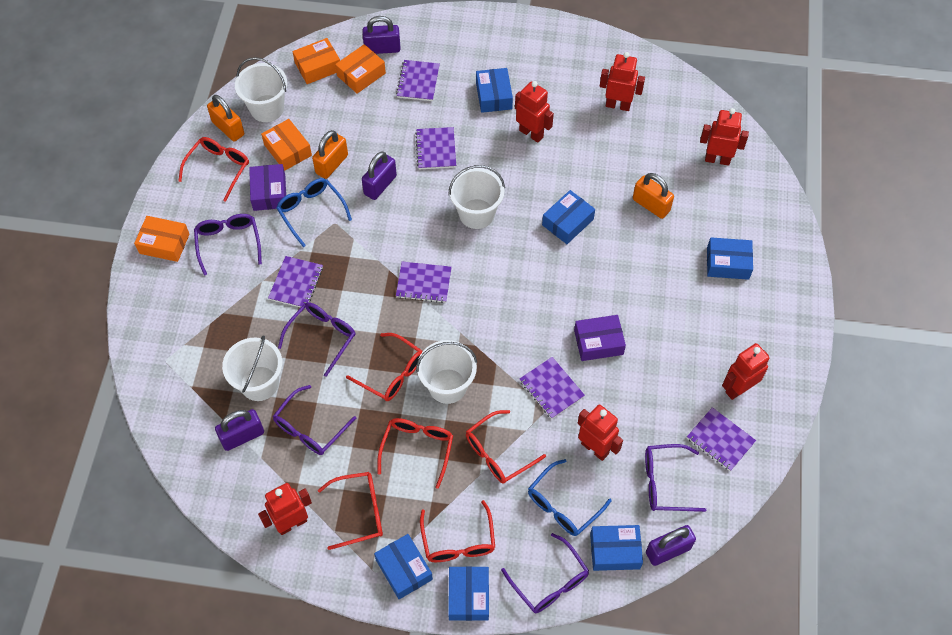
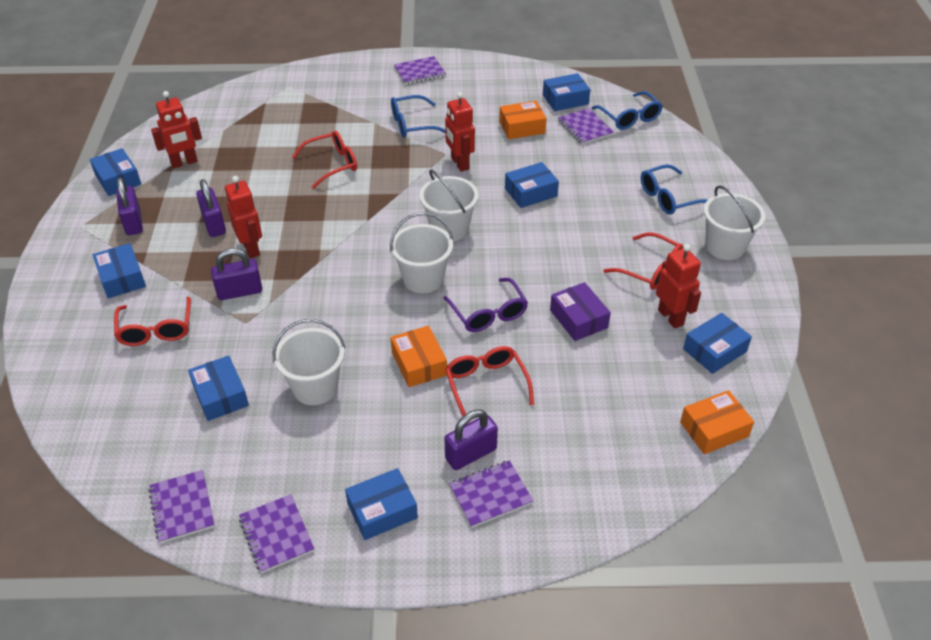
blue box: [374,534,433,599] [448,566,489,621] [476,68,513,113] [542,190,595,244] [590,525,643,571] [707,237,753,280] = 6 -> [90,148,141,196] [93,243,146,298] [188,355,249,421] [345,468,418,540] [505,162,559,208] [543,73,590,111] [683,313,752,374] = 7
blue glasses: [276,178,352,247] [528,459,612,536] = 2 -> [391,95,446,138] [591,91,663,130] [641,164,707,215] = 3
orange box: [134,216,189,262] [261,119,312,171] [292,38,340,84] [335,44,386,94] = 4 -> [390,326,447,387] [499,101,547,139] [680,390,754,454] = 3
orange padlock: [207,95,244,141] [312,130,348,179] [633,173,674,219] = 3 -> none = 0
purple box: [249,164,286,211] [574,315,626,361] = 2 -> [550,282,611,341] = 1
purple glasses: [194,214,262,275] [273,385,357,455] [278,302,356,377] [501,533,589,613] [645,444,706,512] = 5 -> [443,278,528,332] = 1
purple notebook: [268,256,323,309] [396,60,440,101] [396,262,452,303] [415,127,456,170] [520,357,585,419] [687,407,756,471] = 6 -> [148,470,215,543] [239,494,314,573] [394,56,446,85] [449,460,533,528] [558,108,614,145] = 5
red glasses: [178,137,249,202] [318,472,383,550] [346,333,422,401] [377,418,453,489] [420,500,495,562] [466,410,546,484] = 6 -> [114,296,191,346] [292,131,357,189] [445,346,534,423] [603,232,683,290] = 4
red robot: [258,483,312,535] [515,81,554,143] [578,404,623,461] [600,52,645,111] [700,108,749,166] [722,343,770,400] = 6 -> [151,91,202,168] [225,176,262,258] [445,92,475,171] [656,244,701,328] = 4

